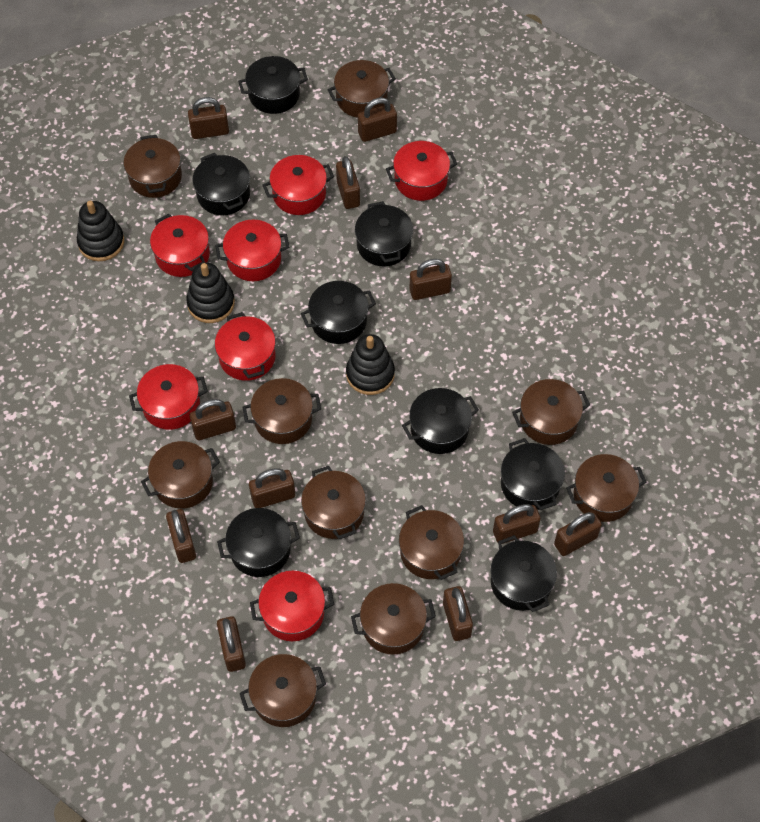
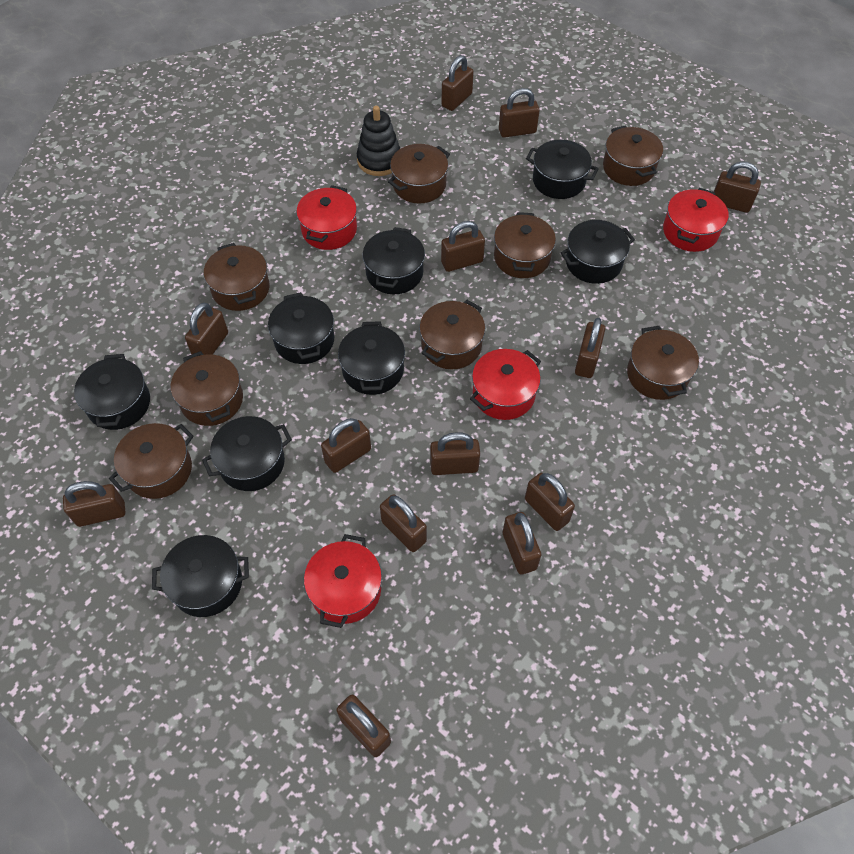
black stacking toy: [77,201,124,261] [186,263,235,323] [346,334,395,395] = 3 -> [357,106,401,176] = 1
brown padlock: [166,509,196,563] [188,97,229,139] [190,399,236,440] [217,616,246,672] [249,468,295,508] [336,156,360,209] [358,97,397,142] [409,259,452,300] [443,586,473,641] [493,504,541,544] [554,512,602,556] = 11 -> [63,481,125,527] [185,303,228,355] [321,418,371,473] [336,695,391,757] [380,494,427,552] [430,432,480,475] [441,55,474,111] [441,221,485,272] [499,88,540,138] [503,512,541,574] [525,473,575,531] [575,318,605,378] [714,161,761,213] = 13
brown pot: [124,135,182,198] [141,441,220,509] [240,654,326,727] [243,378,321,444] [301,466,366,539] [328,60,396,118] [351,583,436,655] [399,505,464,580] [512,379,590,445] [566,454,646,522] = 10 -> [109,423,194,499] [171,351,243,426] [204,243,269,311] [388,144,450,203] [419,300,485,369] [494,212,556,278] [603,125,663,186] [627,326,699,400] = 8
red pot: [129,364,208,430] [150,214,210,277] [215,220,289,281] [215,312,276,381] [250,571,334,641] [262,155,334,215] [386,141,457,201] = 7 -> [296,185,357,250] [304,534,382,628] [470,349,541,420] [663,188,729,252] = 4

